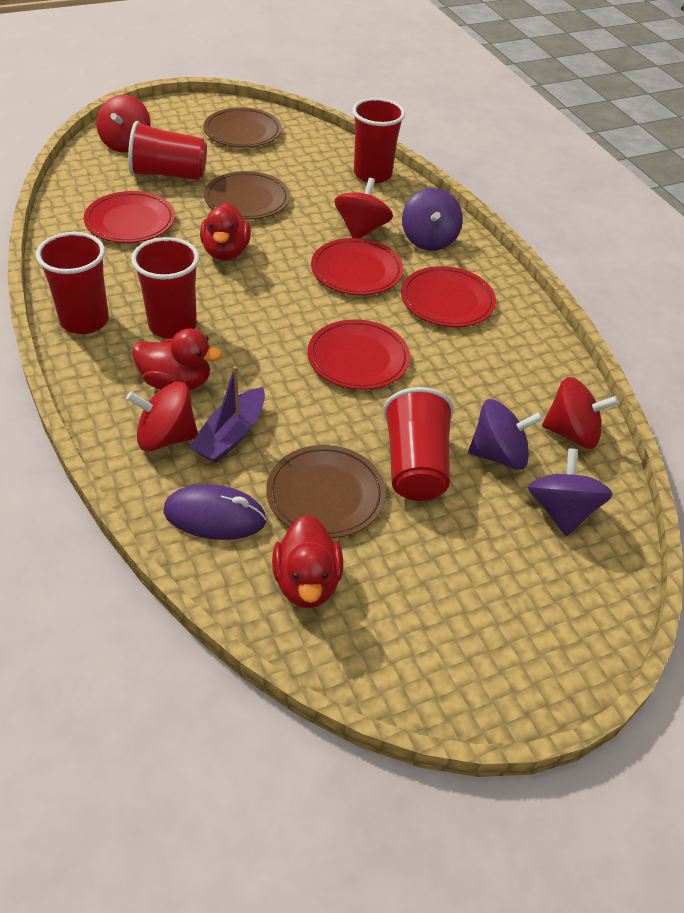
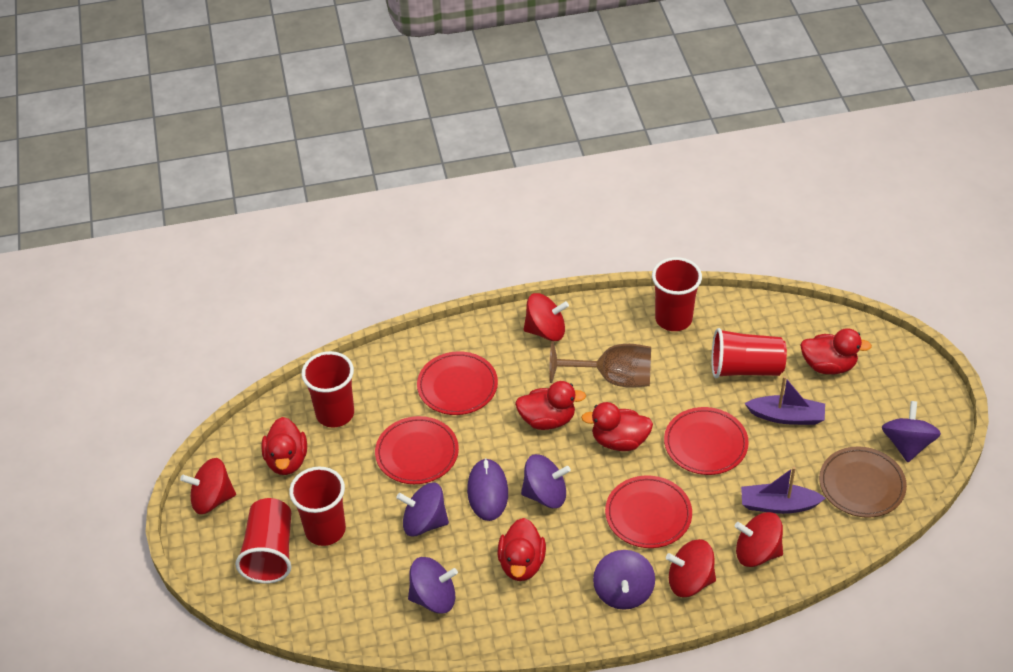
brown goblet: none = 0 -> [549,342,651,388] = 1
brown plate: [203,107,282,147] [204,171,290,220] [266,445,386,538] = 3 -> [819,447,907,518] = 1
purple boat: [189,366,265,463] = 1 -> [741,467,825,514] [744,376,825,425] = 2
purple spinning top: [402,188,463,251] [468,399,543,470] [528,448,613,536] = 3 -> [396,482,449,537] [408,557,458,614] [521,454,571,508] [593,550,655,610] [882,401,941,462] = 5
red duck: [132,328,222,391] [200,203,251,261] [272,515,343,608] = 3 -> [261,417,307,475] [498,518,546,581] [515,381,586,430] [581,402,653,451] [800,328,872,374] = 5

